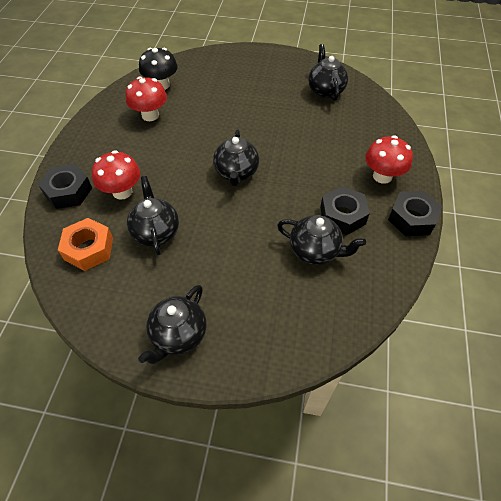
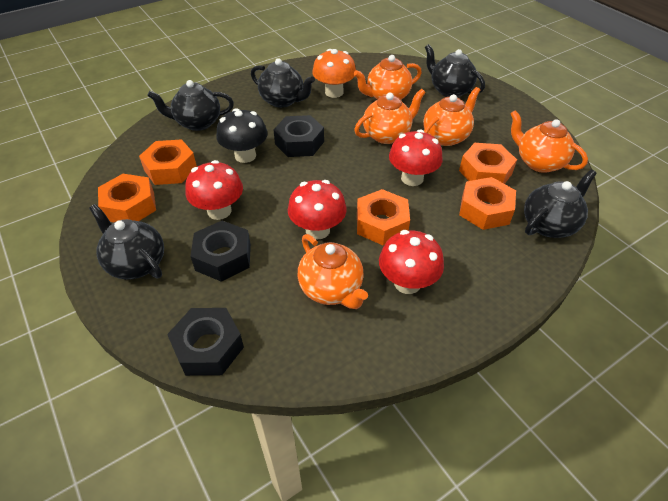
orange mushroom: none = 0 -> [312,49,356,98] = 1
orange nut: [58,218,113,271] = 1 -> [98,174,156,222] [139,139,197,185] [357,189,410,245] [459,143,517,184] [459,177,516,230] = 5
orange teapot: none = 0 -> [298,234,368,309] [354,55,422,100] [354,89,426,144] [423,87,480,146] [510,110,588,173] = 5
red mushroom: [92,150,140,200] [126,76,167,121] [365,136,413,184] = 3 -> [185,160,243,220] [288,180,347,239] [379,230,444,294] [389,130,443,186] = 4

